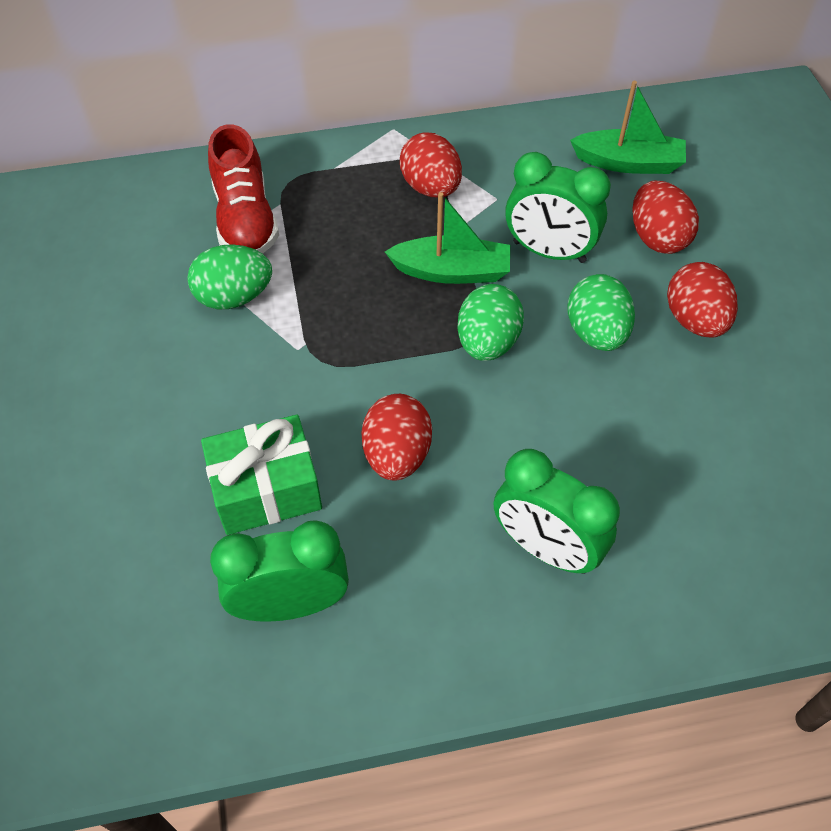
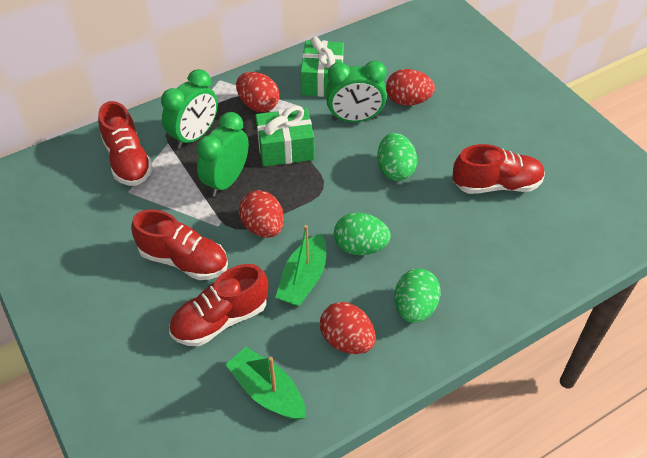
green gift: [201,414,322,535] = 1 -> [255,105,315,167] [301,37,344,97] = 2
red shoe: [208,124,279,254] = 1 -> [98,101,153,186] [131,209,228,280] [169,264,268,346] [453,144,545,194] = 4

